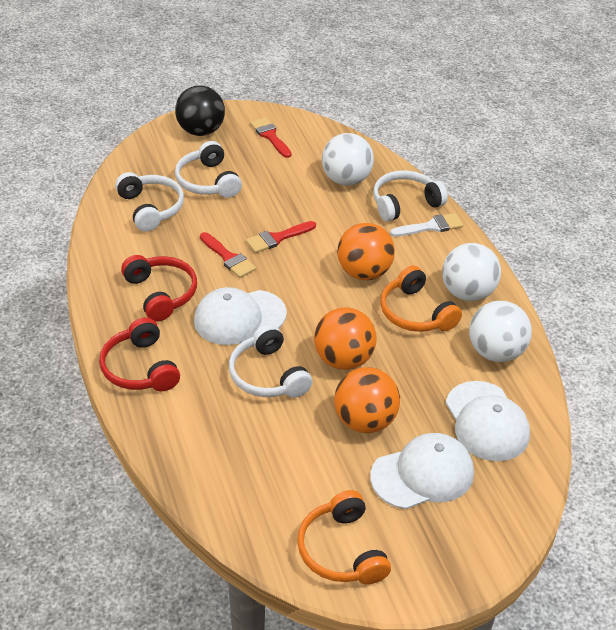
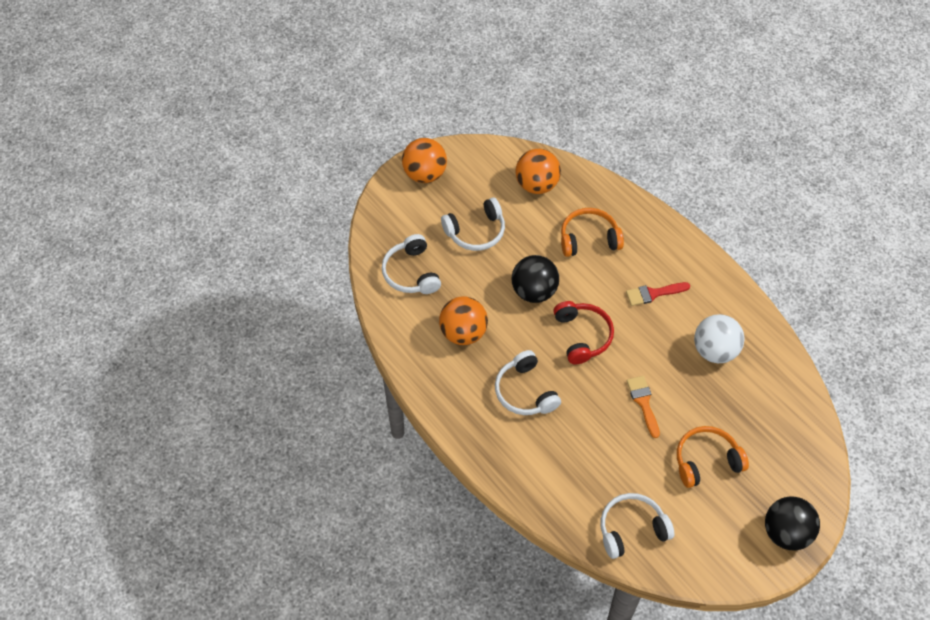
black ball: [175,85,225,136] = 1 -> [512,255,559,303] [765,496,820,551] = 2
orange brush: none = 0 -> [626,376,660,438] = 1
red brush: [200,232,256,278] [246,221,316,253] [250,117,291,158] = 3 -> [626,282,690,306] = 1
red headphones: [99,317,180,391] [121,255,197,321] = 2 -> [553,301,614,364] = 1
white ball: [322,133,374,186] [442,243,501,301] [469,301,532,362] = 3 -> [694,314,744,364] = 1
white brush: [390,213,463,237] = 1 -> none = 0
white cap: [194,287,287,345] [370,433,474,509] [446,381,530,461] = 3 -> none = 0

